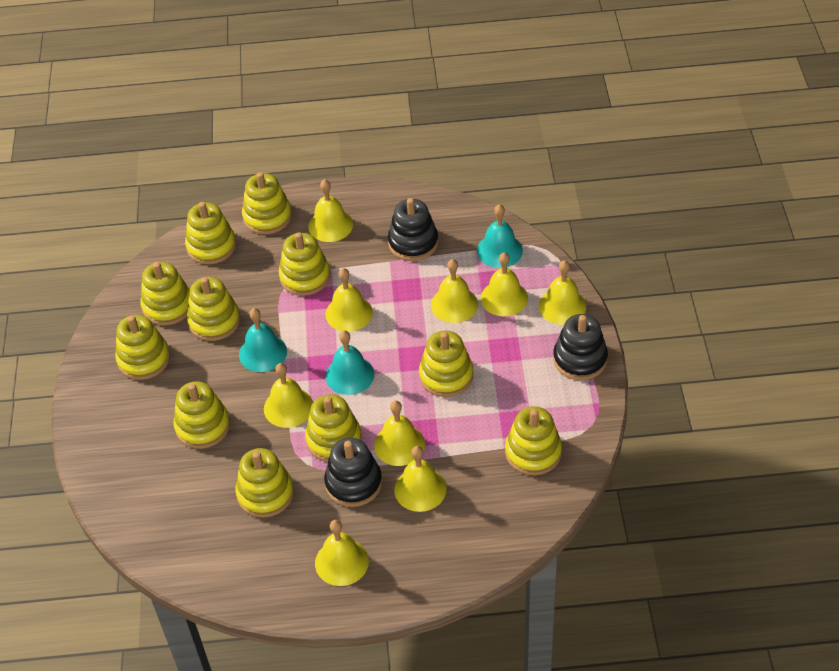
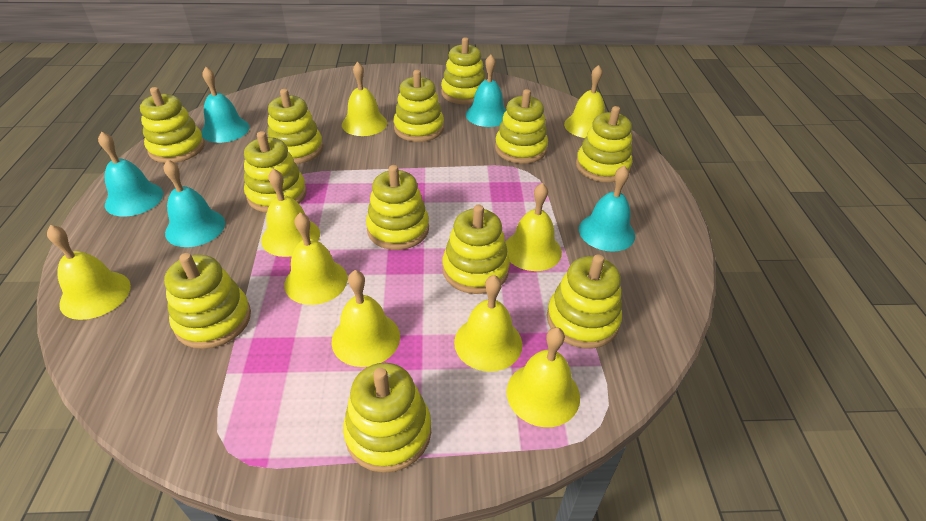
black stacking toy: [324,438,382,507] [388,198,438,261] [553,314,608,380] = 3 -> none = 0
turquoise bell: [239,308,287,372] [326,330,374,395] [477,204,523,268] = 3 -> [98,132,163,217] [164,159,225,247] [201,67,249,143] [466,55,506,127] [579,165,635,252] = 5
yellow stacking toy: [115,315,170,380] [140,262,190,325] [173,381,230,449] [185,202,236,264] [187,277,240,341] [235,448,294,518] [242,172,292,234] [279,232,330,296] [305,394,362,462] [419,331,473,397] [505,407,562,475] = 11 -> [140,87,205,163] [164,253,251,349] [244,131,307,213] [267,89,323,164] [343,363,431,473] [366,165,429,250] [393,70,444,142] [441,37,486,104] [442,205,510,294] [495,89,548,164] [547,254,622,349] [576,106,633,182] = 12

